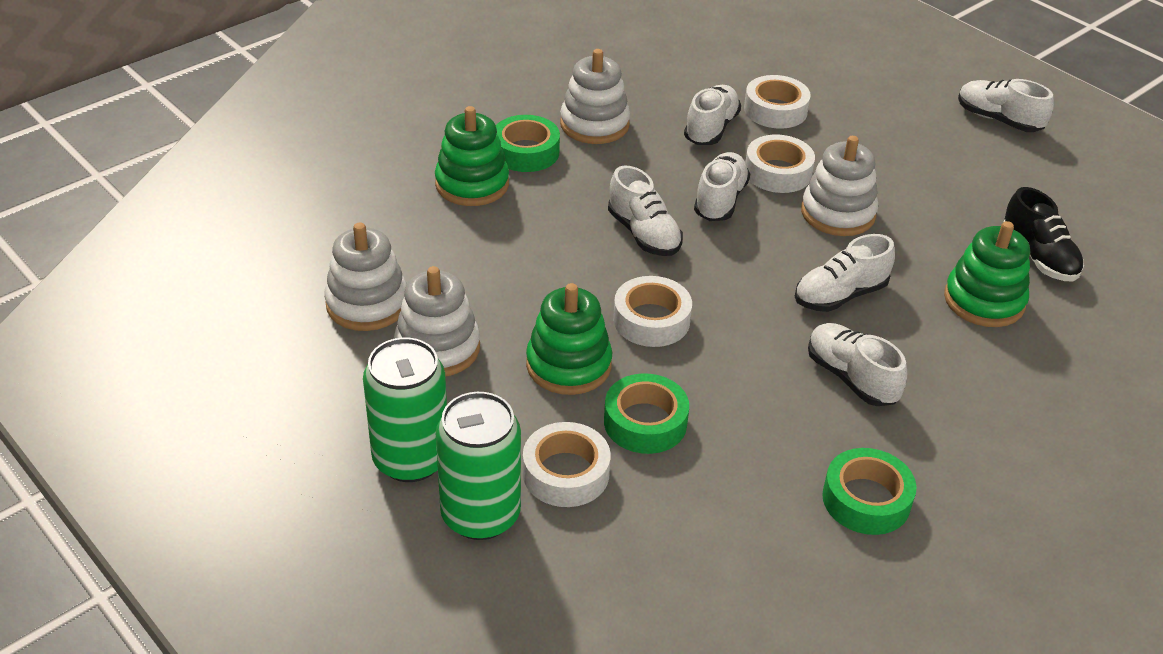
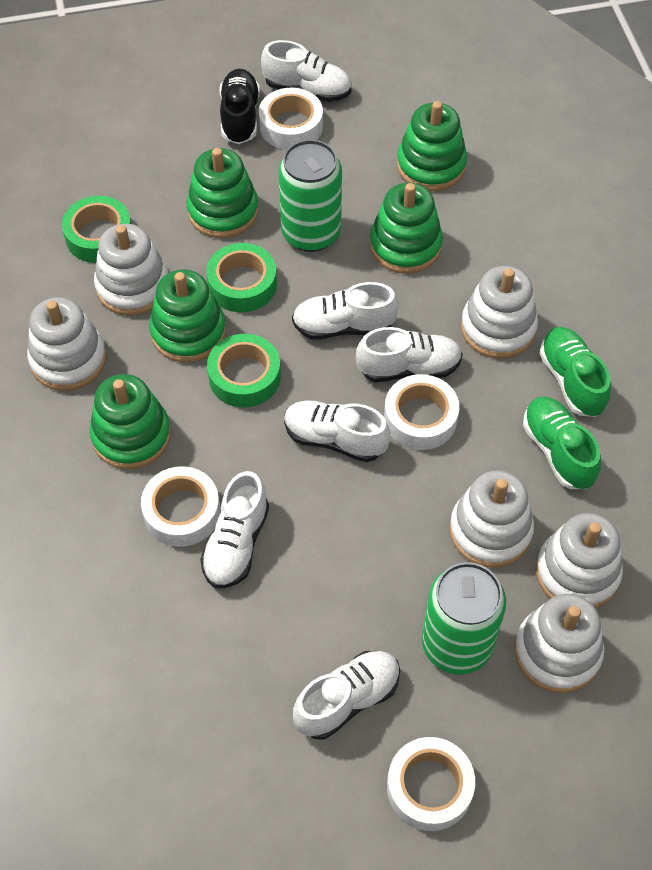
green shoe: none = 0 -> [523,396,601,489] [539,327,611,417] = 2
green stacking toy: [435,106,509,206] [526,283,612,395] [944,221,1030,327] = 3 -> [90,374,171,469] [149,269,226,362] [186,148,259,238] [370,183,443,274] [397,101,467,191] = 5
white stacking toy: [324,222,407,331] [394,266,480,376] [560,49,630,144] [801,136,878,236] = 4 -> [27,297,107,391] [94,224,168,316] [450,470,534,567] [461,266,538,359] [514,594,604,693] [536,513,623,609] = 6

